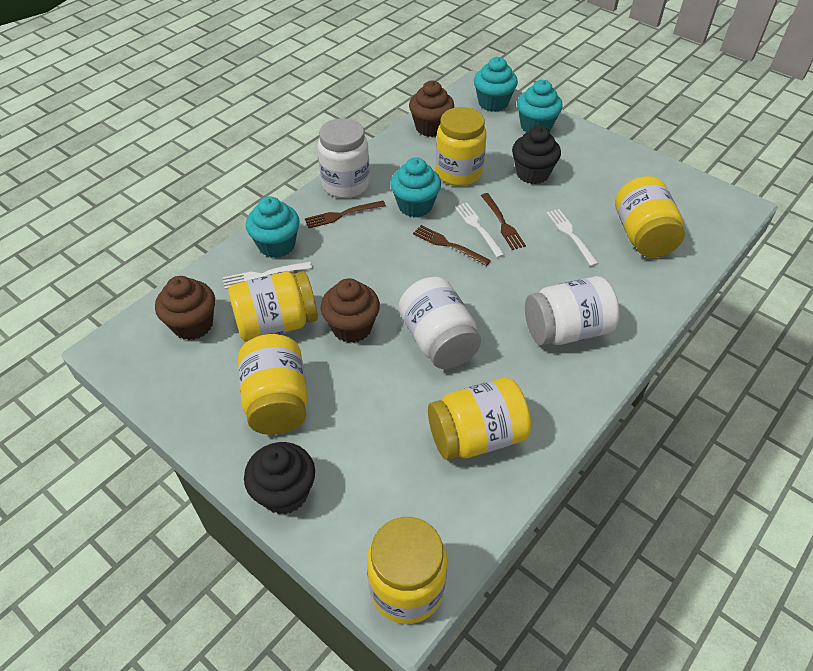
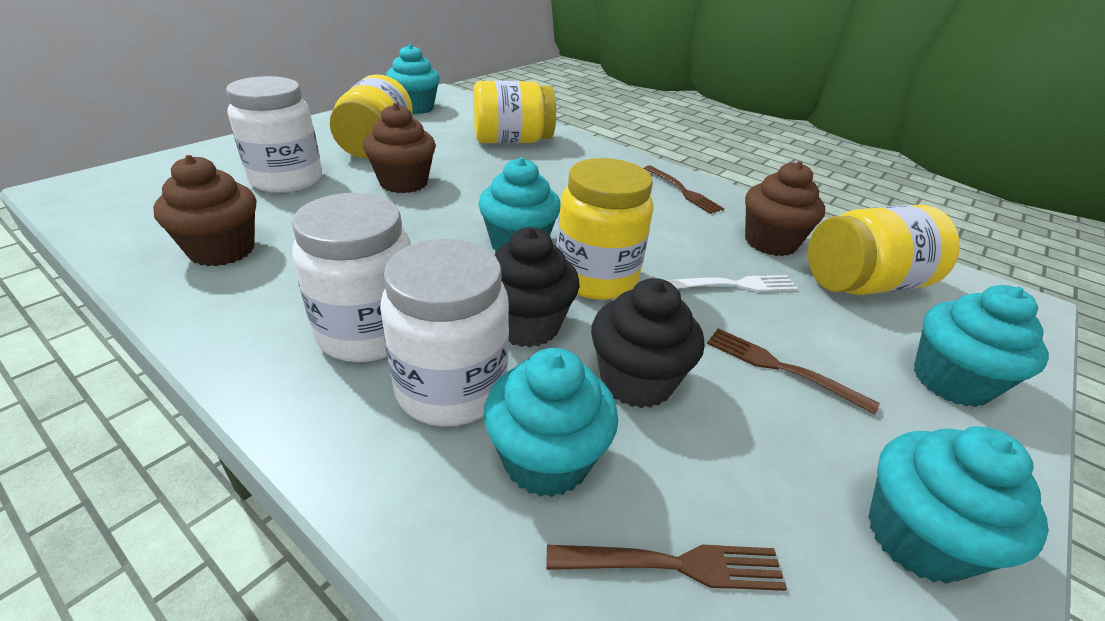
turquoise cupcake: [246,196,300,258] [390,157,441,217] [474,57,518,112] [517,80,563,133] = 4 -> [386,44,440,114] [478,157,561,251] [483,348,618,497] [868,426,1049,584] [914,285,1049,407] = 5
white fork: [223,262,312,289] [454,203,505,258] [546,209,599,266] = 3 -> [666,275,798,292] = 1
yellow jar: [229,271,318,342] [238,334,308,435] [367,517,448,624] [428,378,531,460] [436,107,487,186] [615,176,685,258] = 6 -> [330,74,413,158] [473,81,556,144] [556,158,653,300] [808,205,960,295] = 4

